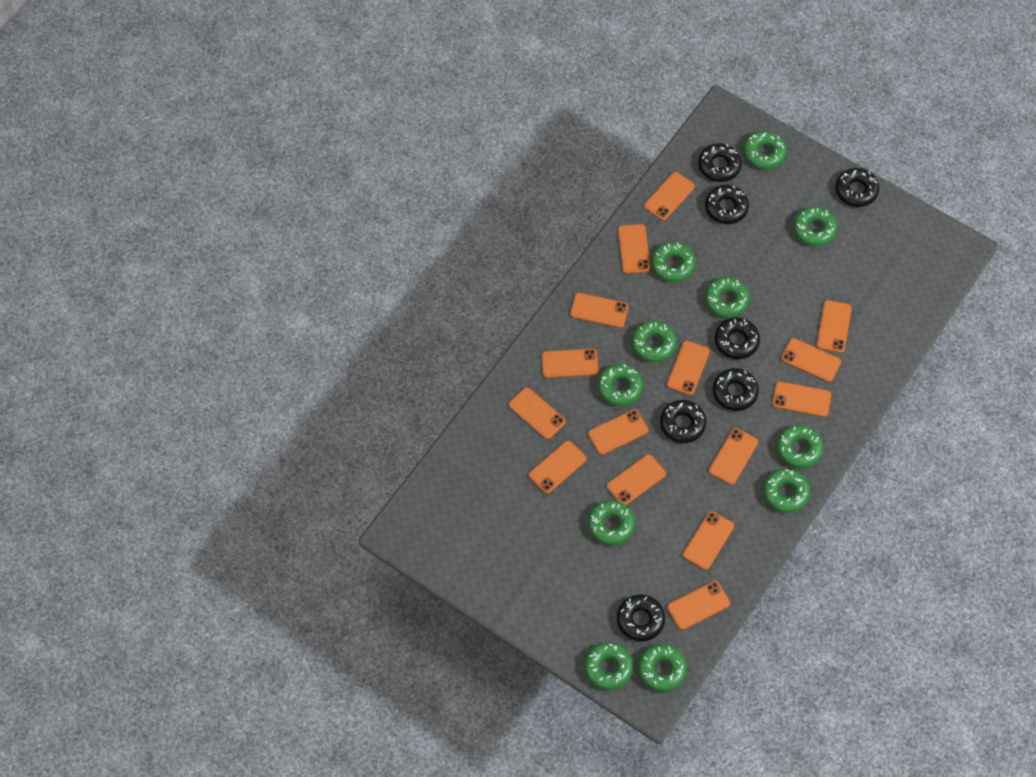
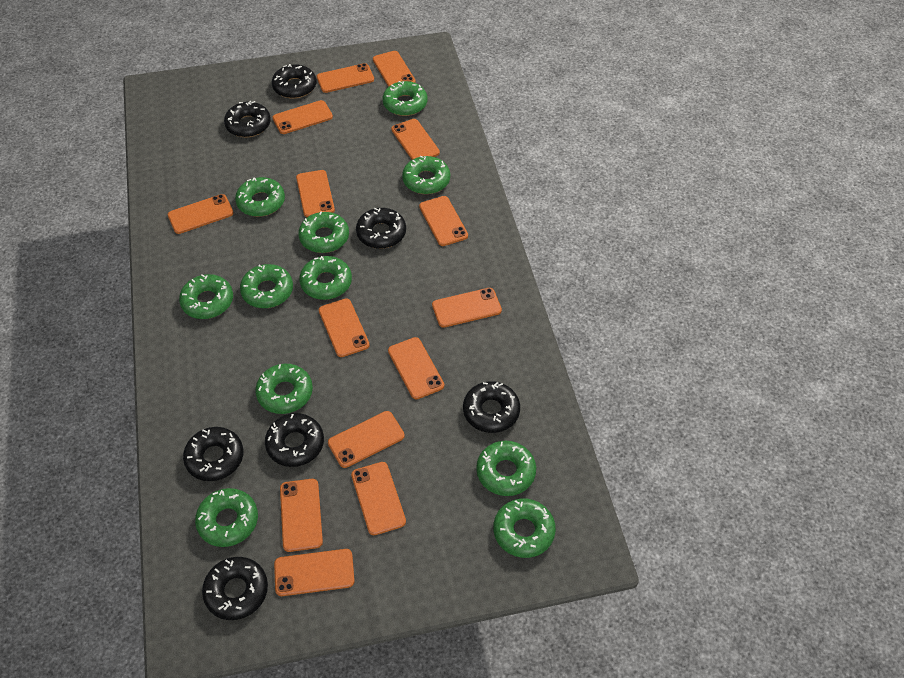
orange phone: [508,387,566,439] [528,440,586,494] [541,349,599,378] [570,293,628,328] [588,409,648,455] [606,454,666,505] [618,224,650,274] [644,172,695,221] [667,341,710,395] [667,581,730,630] [682,511,734,570] [708,428,758,485] [772,381,831,417] [781,338,841,382] [816,300,852,353] = 15 -> [168,194,233,234] [272,100,333,134] [274,549,355,596] [280,479,323,552] [296,170,335,217] [317,63,374,93] [319,299,370,357] [328,411,405,468] [351,462,406,535] [373,51,416,87] [388,337,444,399] [391,119,440,160] [419,196,468,246] [432,288,502,328] = 14

